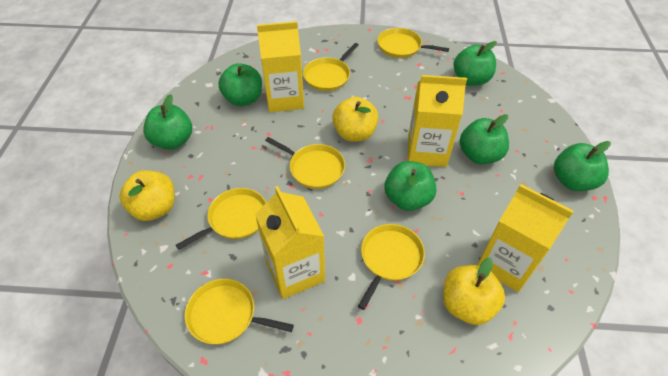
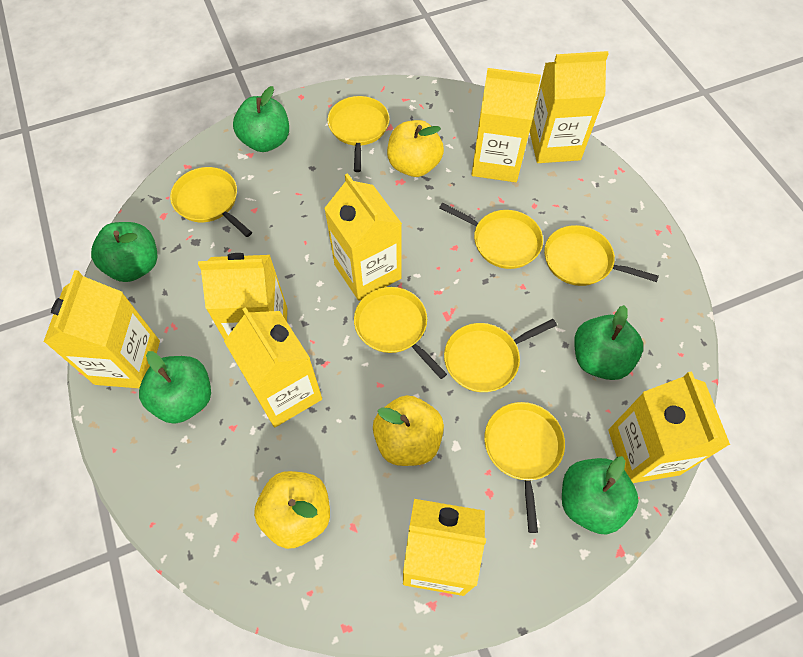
green apple: [143,94,192,150] [218,63,262,106] [384,161,436,211] [454,41,497,86] [460,114,509,164] [554,141,611,191] = 6 -> [91,222,157,282] [139,351,211,424] [233,86,289,152] [562,456,639,535] [574,305,643,380] = 5
yellow carton: [255,186,325,299] [257,21,304,112] [408,75,467,167] [477,184,574,292] = 4 -> [43,270,160,388] [198,253,287,340] [224,307,322,427] [324,173,402,301] [403,499,486,596] [471,68,541,182] [530,51,609,163] [608,372,730,483] = 8
yellow pan: [176,188,266,250] [185,279,294,344] [265,137,345,189] [303,43,359,91] [358,224,425,310] [377,28,449,58] = 6 -> [170,167,252,237] [327,96,390,172] [354,287,447,379] [439,203,543,269] [444,319,557,392] [484,402,565,533] [544,225,659,286] = 7

